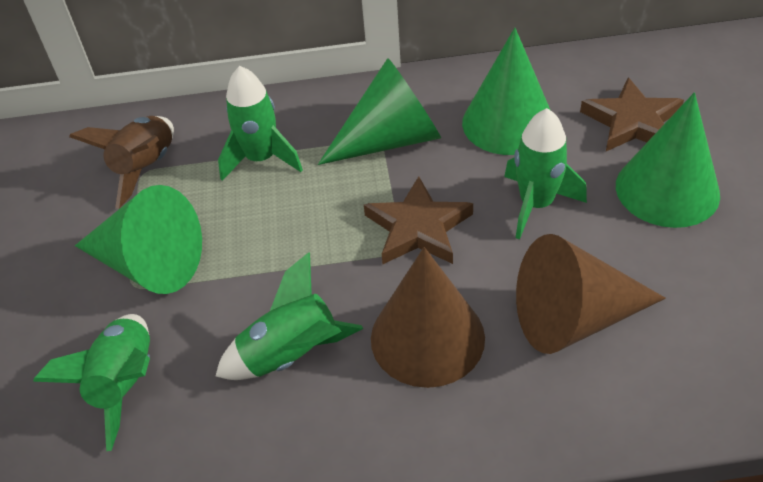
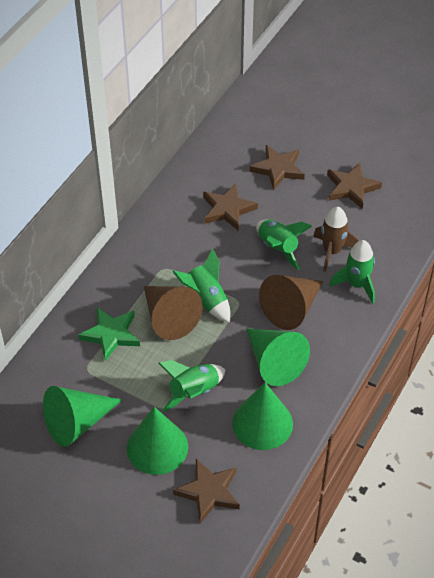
brown star: [364,176,473,264] [580,78,684,151] = 2 -> [173,459,240,523] [203,183,258,231] [250,145,305,190] [327,162,382,209] = 4
green star: none = 0 -> [78,307,140,362] = 1

